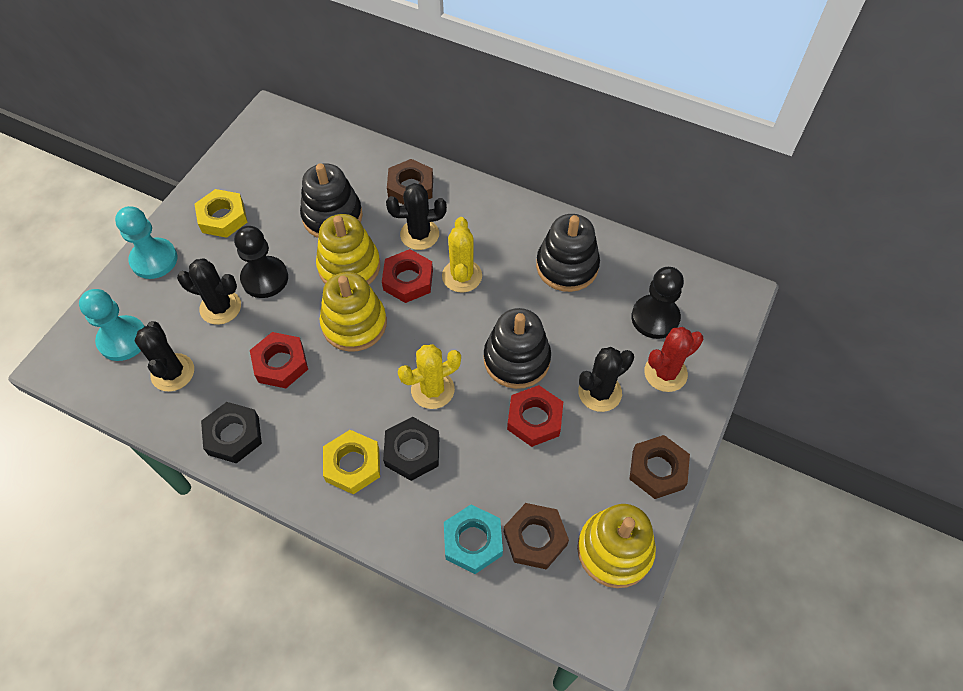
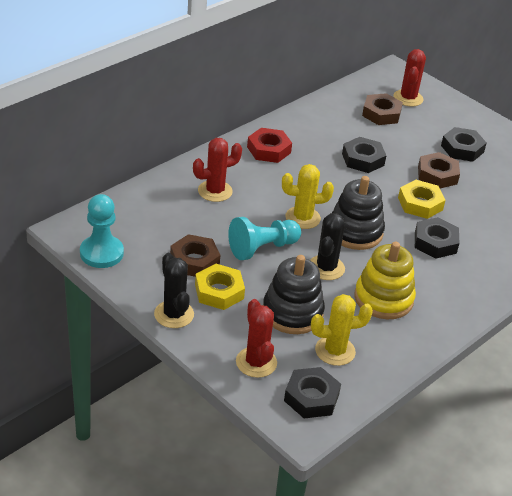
black cactus: [134,321,194,392] [177,259,241,325] [386,183,447,250] [578,347,634,412] = 4 -> [154,253,194,328] [310,213,345,280] = 2
black nut: [201,402,262,463] [383,417,439,481] = 2 -> [284,367,341,418] [342,137,386,173] [415,217,460,259] [441,127,487,162] = 4
black pawn: [234,226,288,298] [631,267,684,339] = 2 -> none = 0
black stacking toy: [300,163,363,238] [484,308,551,389] [536,214,600,292] = 3 -> [263,255,325,334] [332,176,385,250] = 2
red cactus: [644,327,703,392] = 1 -> [193,138,242,202] [236,299,277,378] [393,49,426,107] = 3
red nut: [250,332,308,388] [382,249,433,303] [507,385,563,447] = 3 -> [247,128,292,163] = 1
turquoise nut: [444,505,503,574] = 1 -> none = 0
yellow stacking toy: [316,214,380,285] [320,272,387,352] [577,504,656,588] = 3 -> [354,242,416,319] = 1

